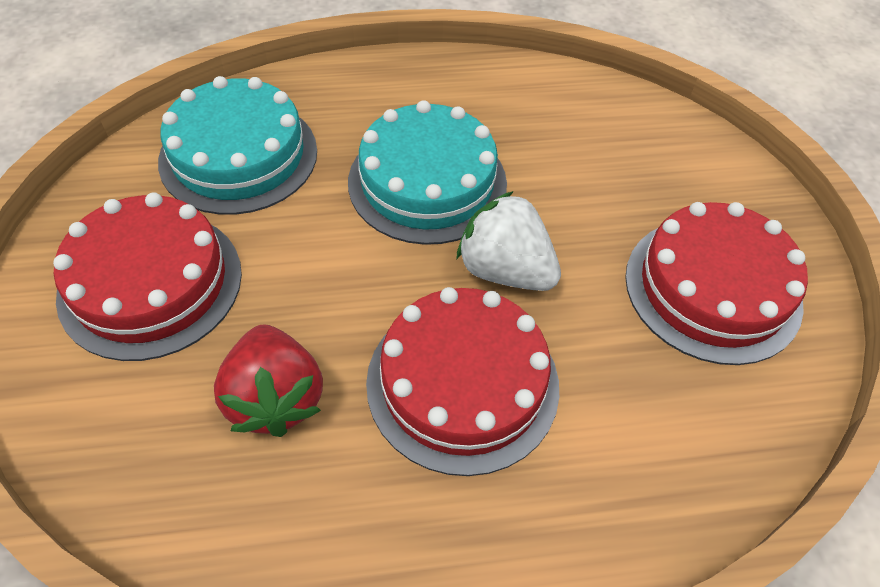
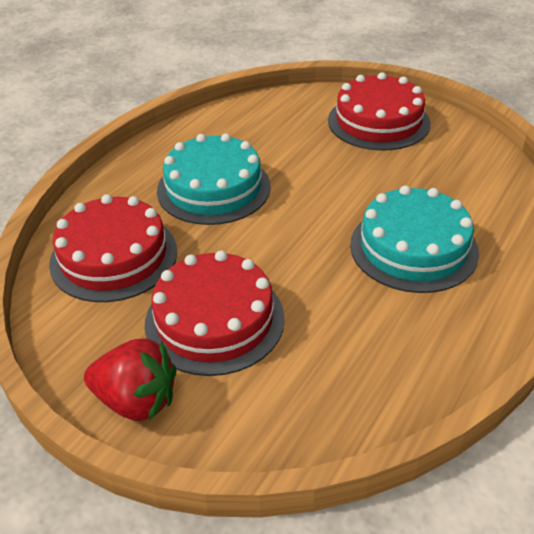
white strawberry: [456,191,561,291] = 1 -> none = 0

